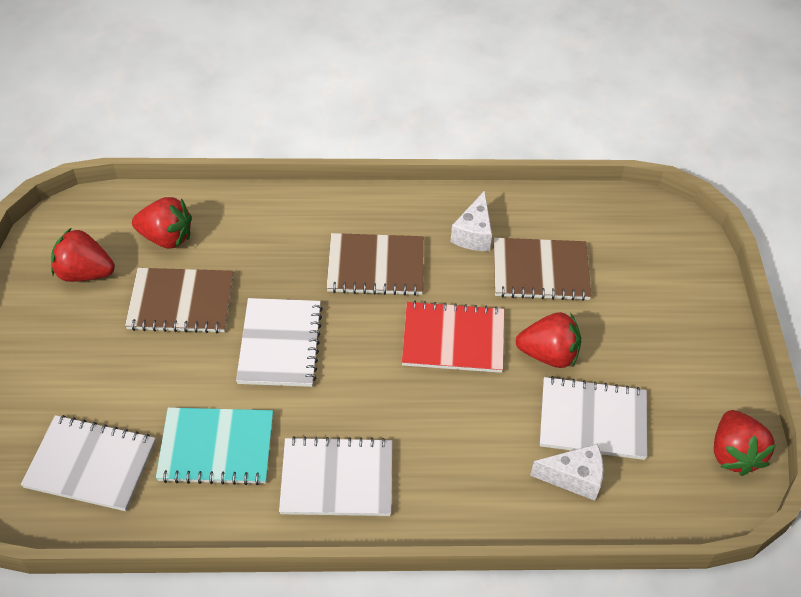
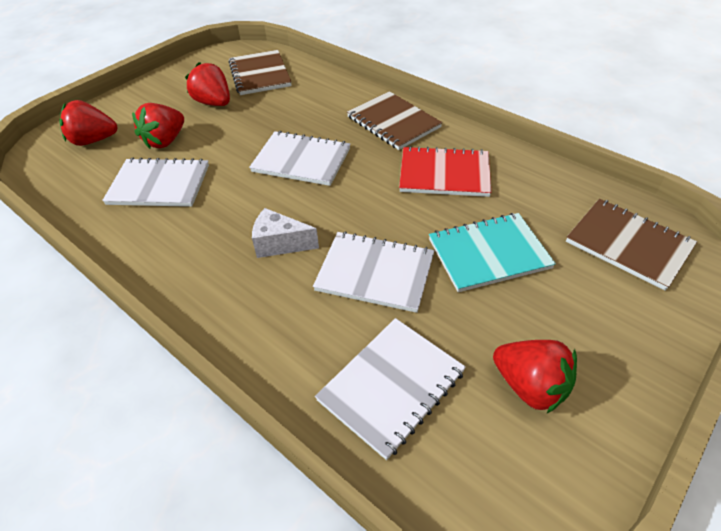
white cheese: [450,191,492,251] [530,444,604,501] = 2 -> [252,208,319,258] = 1

